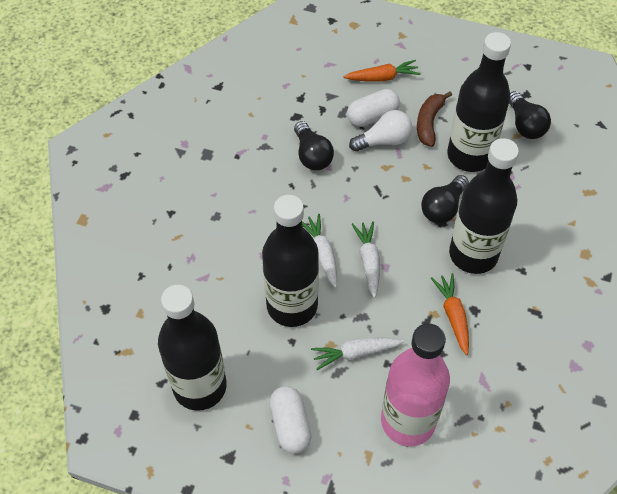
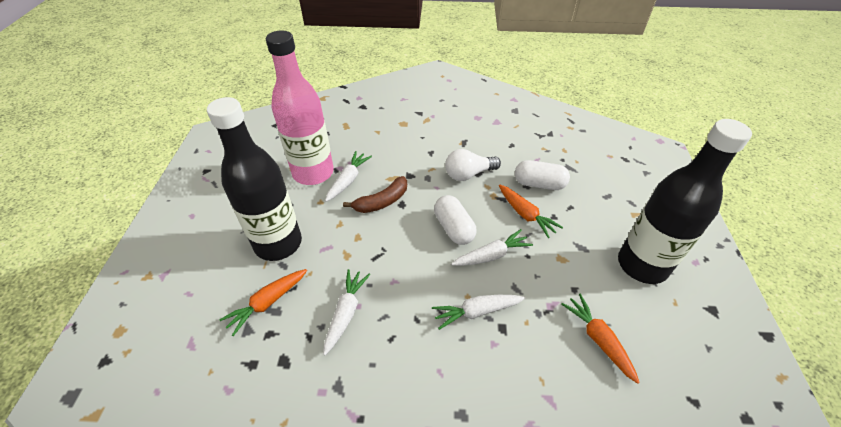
black bottle: [158,285,227,411] [262,195,319,327] [447,32,511,172] [449,138,519,274] = 4 -> [207,97,302,261] [618,119,752,284] = 2
black light bulb: [294,121,334,170] [421,175,469,223] [509,91,551,139] = 3 -> none = 0
orange carrot: [343,60,421,82] [431,273,469,355] = 2 -> [219,269,307,336] [499,185,563,238] [561,294,640,384] = 3
white carrot: [302,214,337,288] [311,337,404,370] [352,221,380,298] = 3 -> [323,269,370,356] [325,151,372,202] [432,295,525,330] [451,229,533,266] = 4

